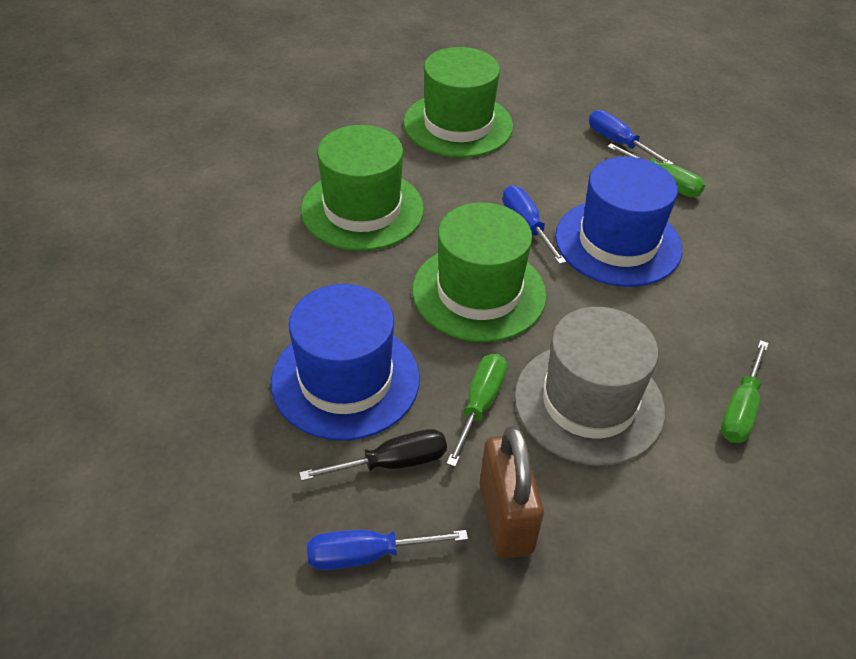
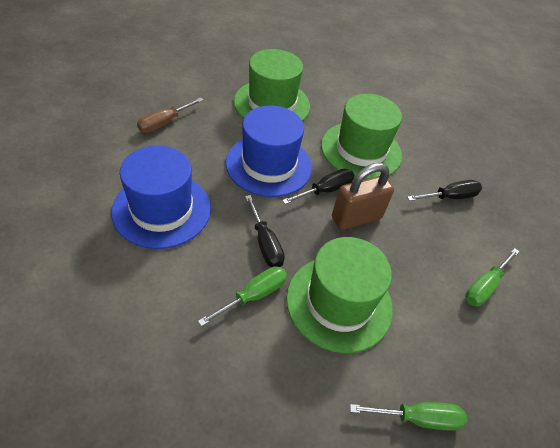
black screwdriver: [299,429,447,481] = 1 -> [245,195,285,267] [282,169,355,204] [407,180,482,201] = 3
blue screwdriver: [307,530,468,570] [503,185,566,264] [589,110,674,164] = 3 -> none = 0
brown screwdriver: none = 0 -> [137,97,203,133] = 1
grey hat: [514,307,665,466] = 1 -> none = 0

